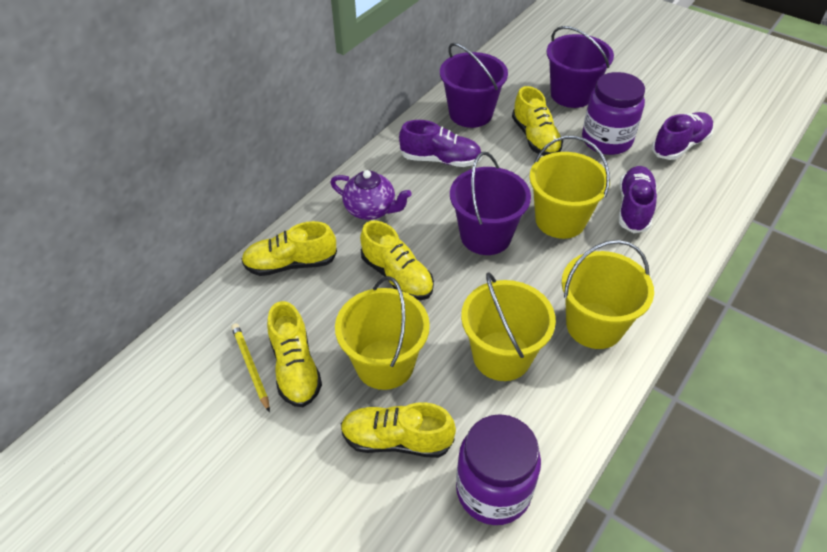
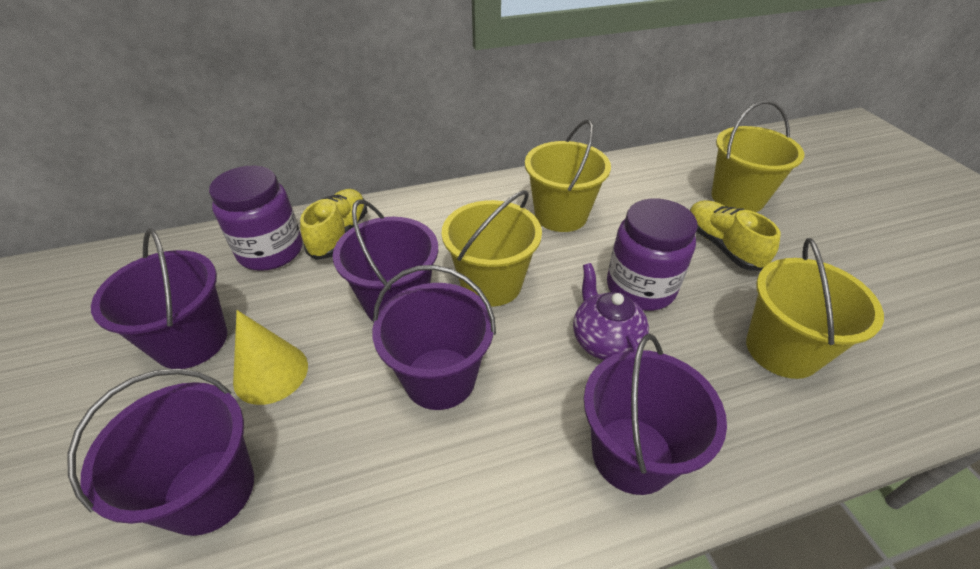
purple bucket: [440,43,508,128] [450,152,531,255] [547,26,614,108] = 3 -> [67,369,254,536] [91,229,227,369] [333,200,438,321] [372,265,496,410] [584,334,727,495] = 5
purple shoe: [399,120,482,167] [619,166,657,233] [652,112,714,160] = 3 -> none = 0
yellow cone: none = 0 -> [233,310,308,405] = 1
yellow pencil: [231,323,270,412] = 1 -> none = 0
yellow shoe: [241,221,337,276] [267,301,322,407] [341,402,456,458] [360,220,434,300] [512,86,563,156] = 5 -> [300,189,368,260] [690,200,781,271] = 2

